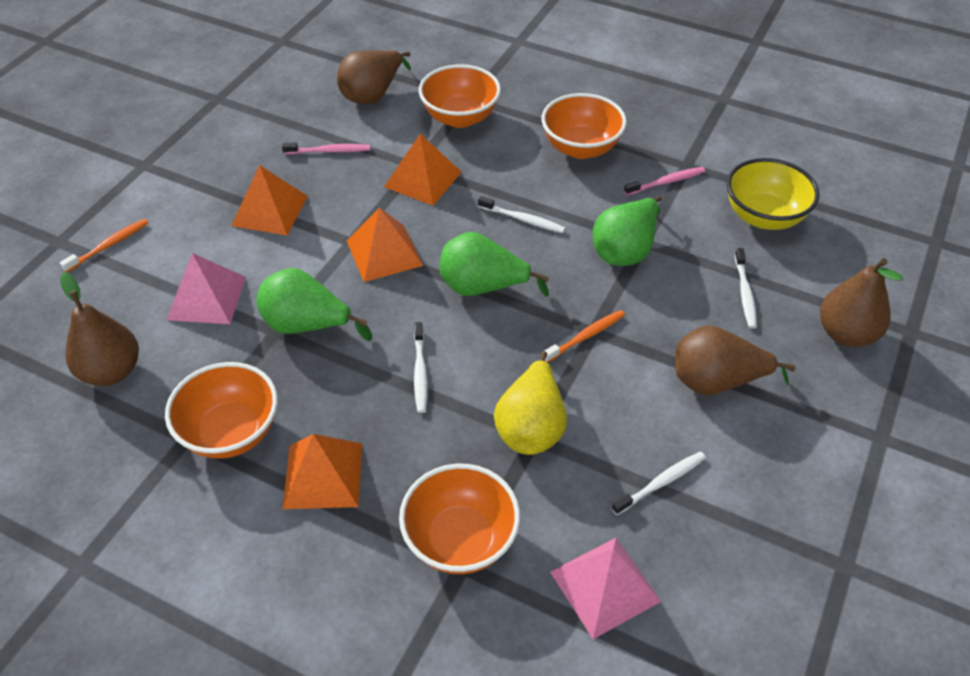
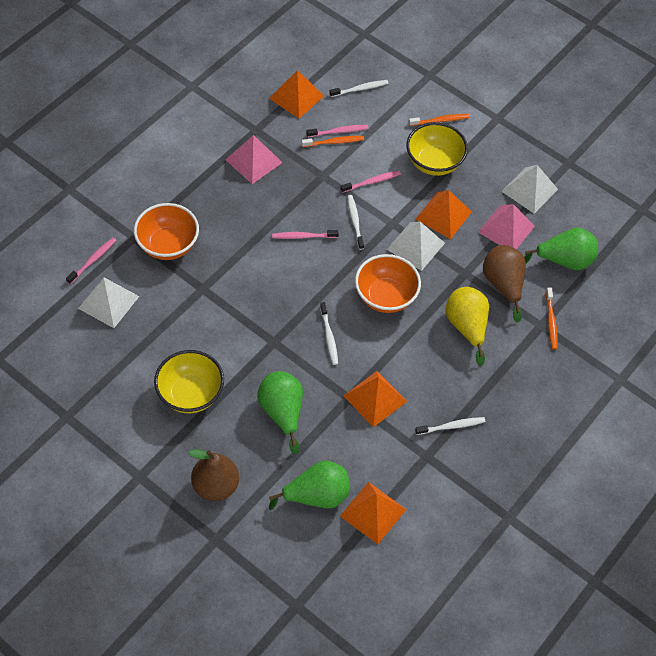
brown pear: [60,272,139,386] [337,50,411,105] [675,325,795,395] [820,258,903,347] = 4 -> [188,449,239,501] [483,245,526,322] = 2
orange bowl: [165,362,278,459] [399,464,520,574] [419,64,501,128] [541,93,627,159] = 4 -> [134,203,199,260] [355,254,421,313] = 2
orange toothbrush: [60,219,148,272] [544,310,625,363] = 2 -> [302,136,364,147] [409,114,470,126] [546,287,558,350] = 3
pink toothbrush: [282,142,370,154] [624,167,705,195] = 2 -> [66,238,116,284] [272,230,339,239] [306,125,368,137] [340,170,401,193] = 4
white pyramid: none = 0 -> [78,277,140,328] [387,222,445,271] [501,165,558,214] = 3
yellow bowl: [726,158,820,230] = 1 -> [154,350,224,413] [406,122,468,176] = 2

